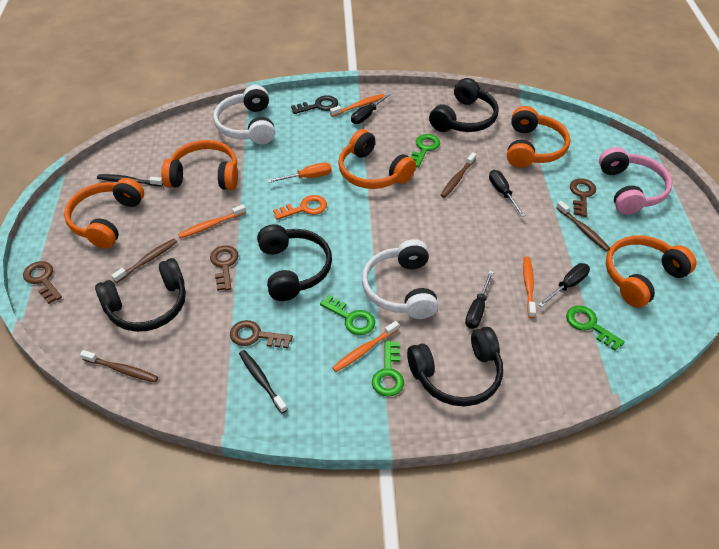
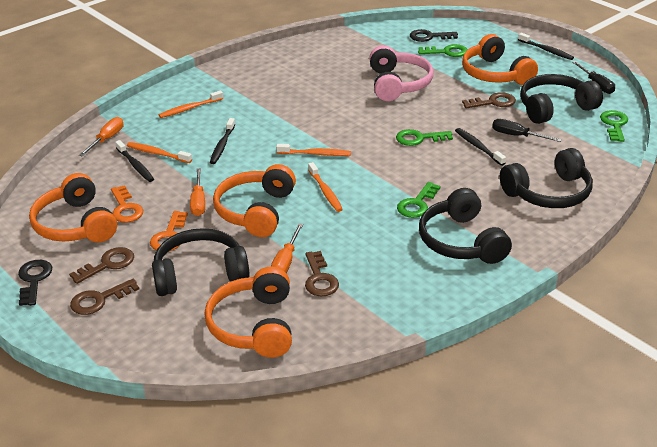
black key: [291,95,338,114] = 1 -> [18,260,52,306] [410,29,458,42] = 2
black screwdriver: [351,92,393,124] [465,270,494,329] [489,170,525,217] [538,263,590,307] = 4 -> [492,119,562,142] [572,61,615,94] = 2
black toothbrush: [97,174,163,187] [239,350,287,413] = 2 -> [115,140,154,182] [210,118,235,164] [455,128,506,166] [518,33,574,60] = 4
brown toothbrush: [80,350,158,382] [111,238,177,283] [440,152,476,198] [556,201,610,251] = 4 -> none = 0
orange headphones: [64,178,144,248] [161,140,238,190] [338,129,416,189] [507,106,570,168] [606,235,696,308] = 5 -> [29,173,117,242] [205,267,292,358] [213,164,296,237] [462,34,538,85] = 4
orange key: [273,195,327,220] = 1 -> [111,185,143,223] [150,211,188,251] = 2
orange screwdriver: [267,162,332,183] = 1 -> [79,117,123,157] [190,168,205,216] [271,223,303,273] = 3
white headphones: [213,85,275,144] [362,239,438,319] = 2 -> none = 0

